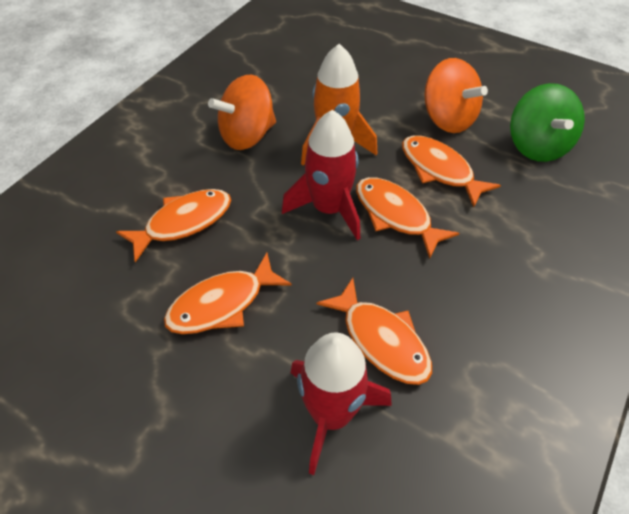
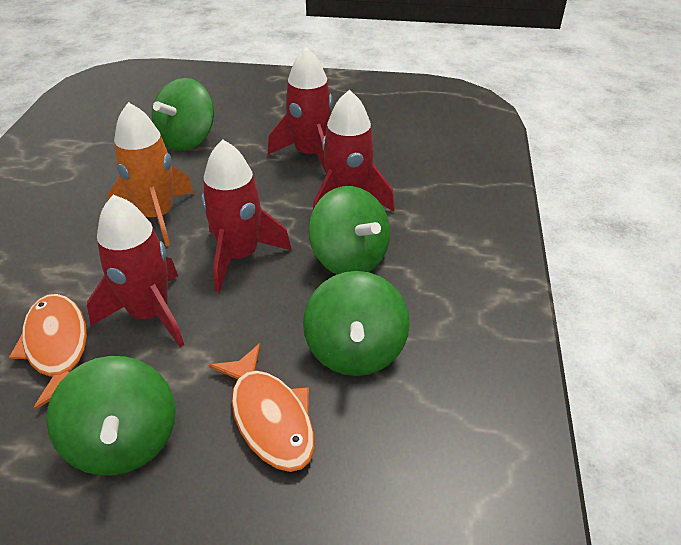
green spinning top: [510,83,585,162] = 1 -> [46,356,176,476] [152,78,214,151] [303,271,410,376] [309,186,390,275] = 4
orange fish: [116,189,231,262] [164,253,292,334] [316,278,432,385] [356,177,459,259] [402,135,501,207] = 5 -> [9,294,87,410] [209,343,315,472] = 2
orange spinning top: [208,75,276,150] [425,58,488,133] = 2 -> none = 0
red rocket: [282,110,360,240] [291,332,392,475] = 2 -> [87,195,184,347] [201,139,292,292] [268,47,333,175] [313,90,395,212] = 4

